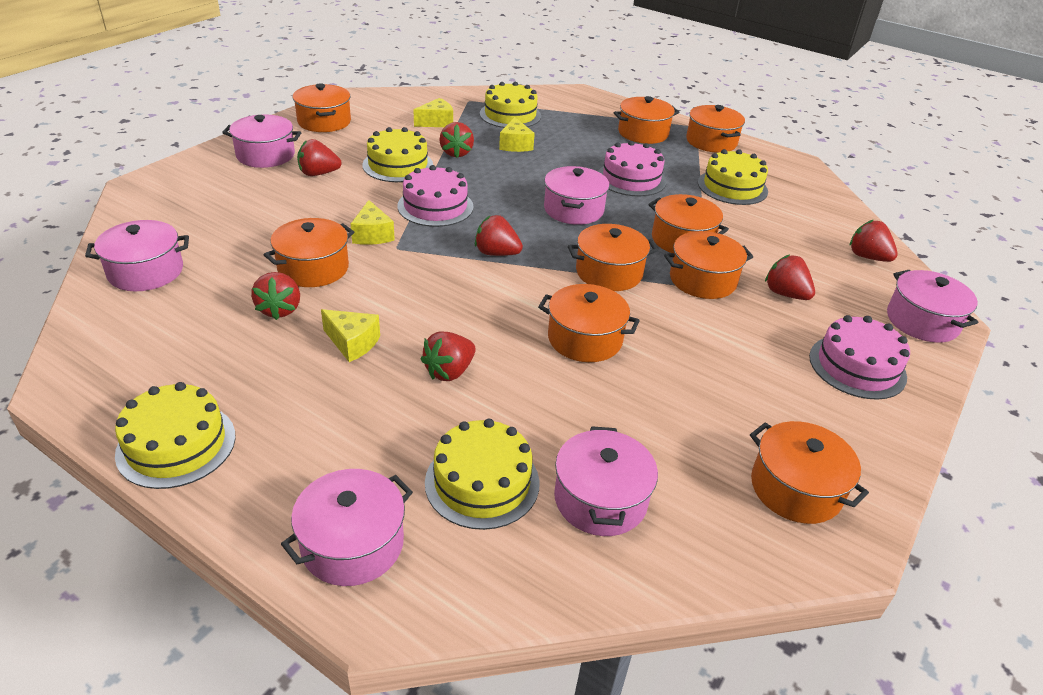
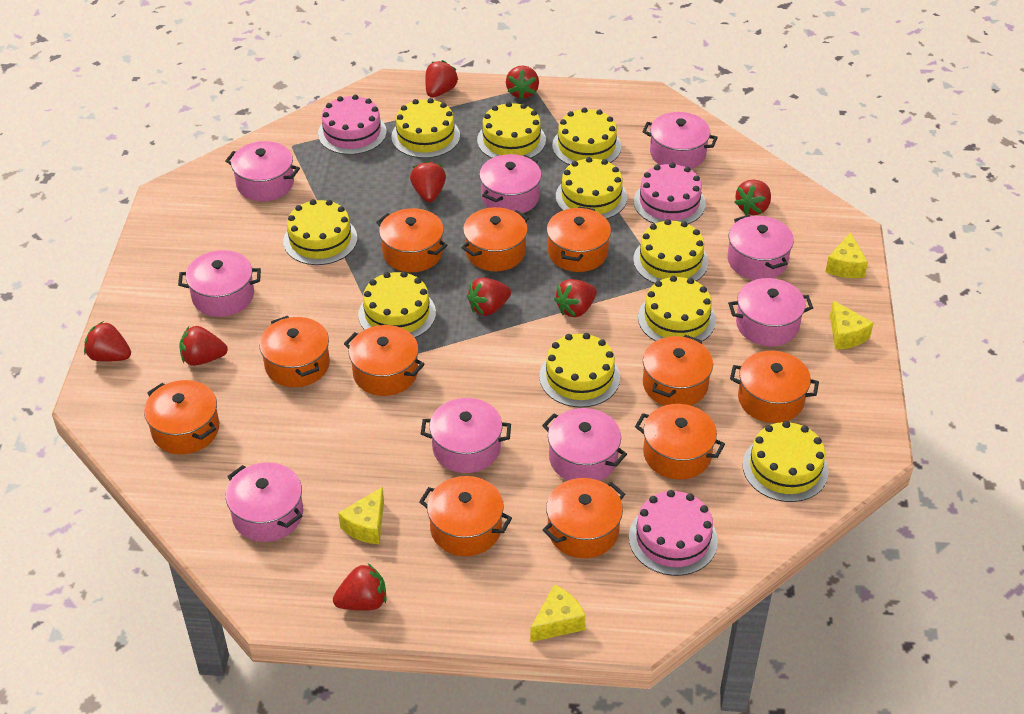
orange pot: [264,218,354,287] [293,83,351,132] [538,284,640,362] [568,224,658,291] [614,96,679,144] [648,194,729,253] [664,231,753,299] [686,105,745,153] [750,421,869,524] = 9 -> [144,380,219,454] [259,316,330,387] [344,325,425,396] [376,208,448,272] [419,476,512,556] [461,207,529,271] [543,478,625,558] [547,206,611,272] [635,404,725,480] [643,335,713,406] [730,351,819,423] = 11
pink pot: [85,220,189,291] [222,114,301,168] [281,469,413,586] [544,166,609,225] [554,426,658,536] [887,270,978,343] = 6 -> [178,250,261,317] [225,141,300,201] [226,462,303,542] [421,398,511,473] [479,154,541,213] [542,408,627,481] [642,112,718,169] [727,215,794,280] [728,278,813,346] = 9
red strawberry: [251,272,300,320] [297,139,342,176] [421,332,476,381] [439,122,474,158] [475,215,523,256] [765,255,815,300] [850,220,898,262] = 7 -> [84,322,131,362] [179,326,228,366] [333,563,386,611] [410,161,446,202] [425,60,458,98] [467,277,511,316] [506,66,539,100] [554,279,597,317] [734,180,771,215] = 9
yellow cake: [115,382,236,489] [362,127,433,182] [425,419,540,530] [480,82,541,128] [698,149,768,205] = 5 -> [283,199,357,265] [358,271,436,338] [391,98,460,158] [477,102,546,158] [539,333,620,408] [552,107,621,165] [556,157,627,219] [633,219,708,284] [638,276,716,341] [743,421,829,502] = 10

